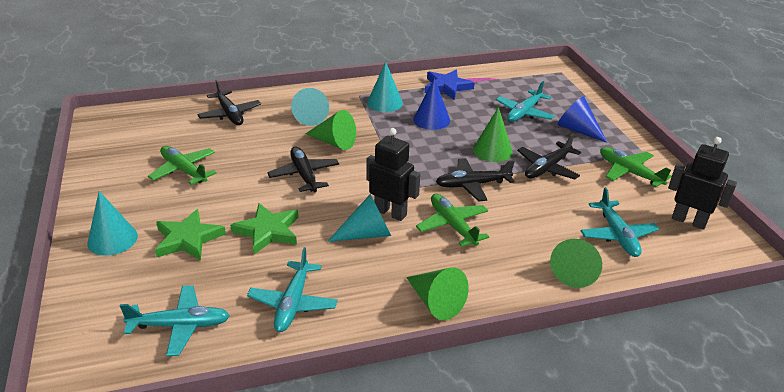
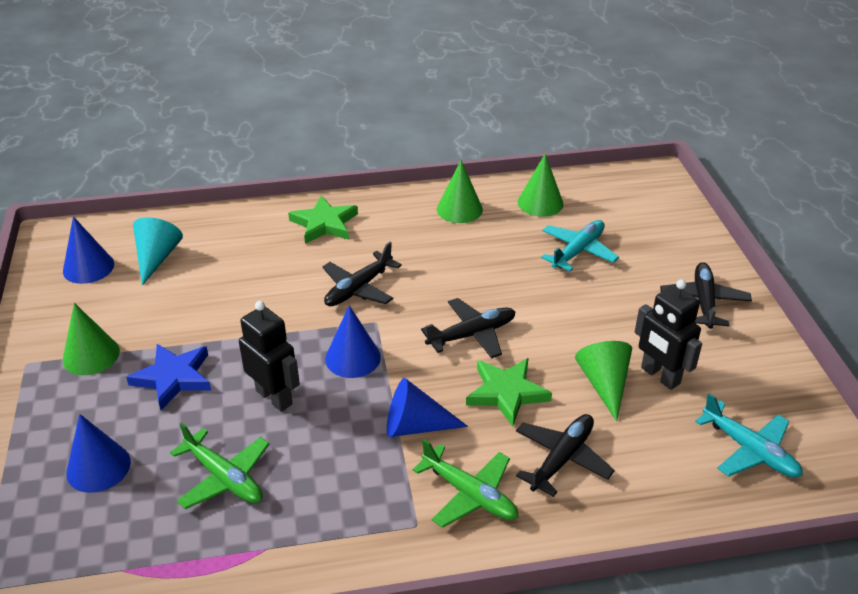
blue cone: [413,78,450,130] [558,96,608,143] = 2 -> [63,216,114,284] [66,414,131,493] [325,305,381,378] [387,378,468,437] = 4
green plane: [148,146,217,185] [416,194,489,247] [600,147,672,187] = 3 -> [170,423,269,509] [413,439,519,528] = 2
turquoise cone: [88,191,138,256] [291,88,329,126] [327,194,391,242] [367,62,403,112] = 4 -> [133,217,183,286] = 1
turquoise plane: [120,285,230,356] [247,247,338,332] [496,81,554,122] [581,187,659,257] = 4 -> [541,220,619,271] [695,393,803,478] = 2

